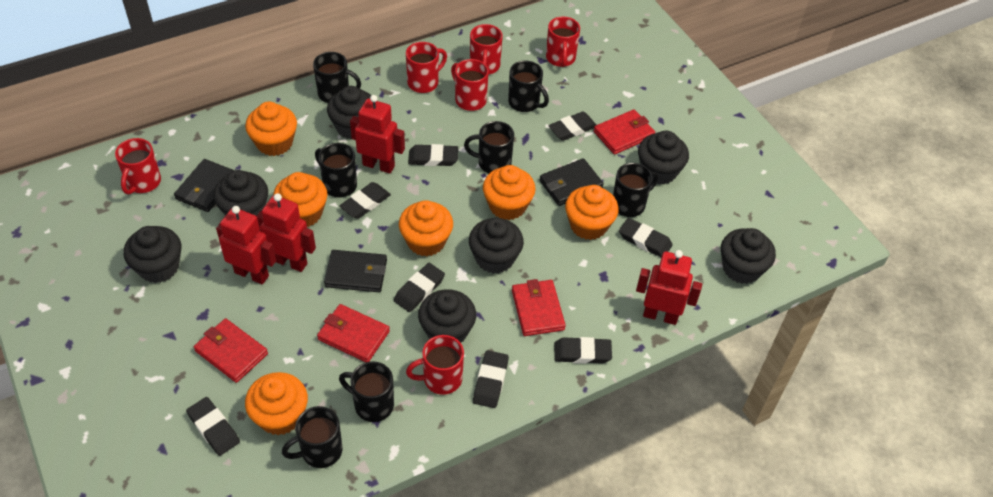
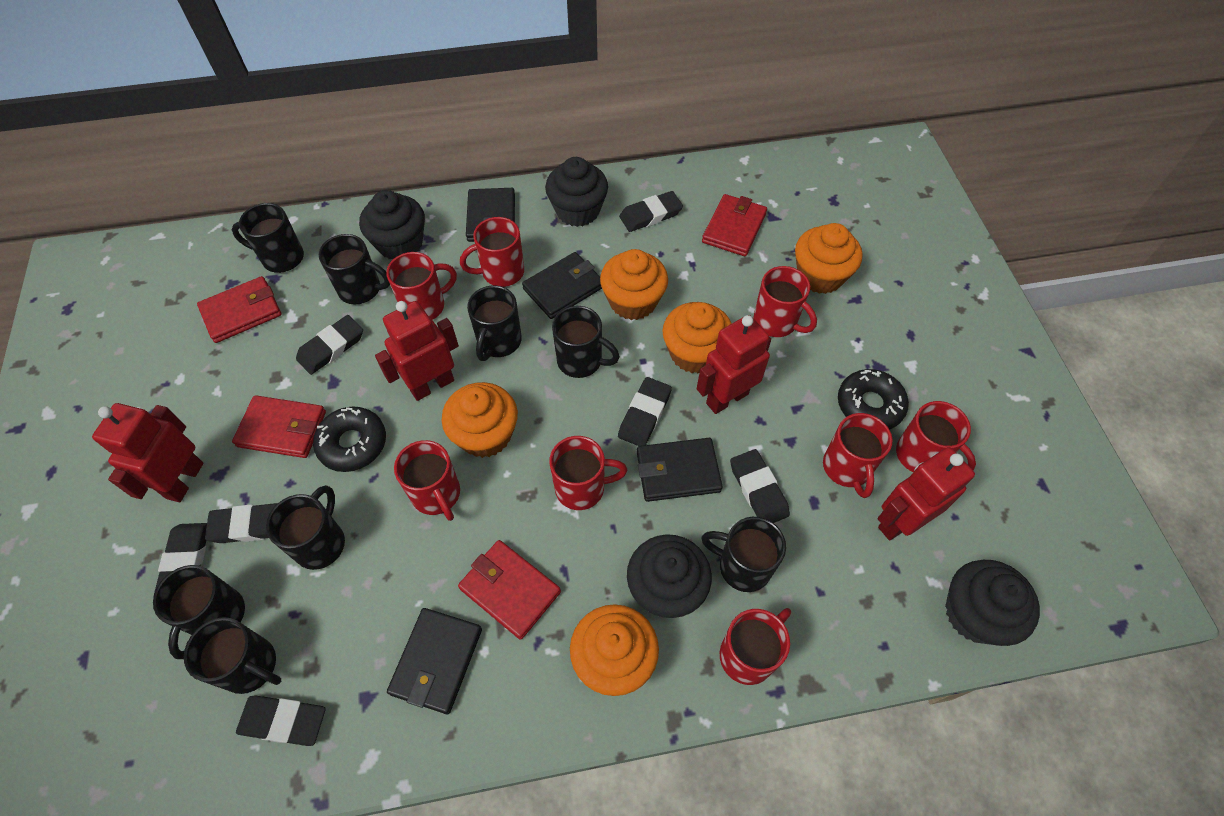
black cupcake: [124,226,181,283] [213,170,268,216] [327,86,372,139] [418,289,476,343] [469,218,524,274] [638,131,689,184] [721,228,776,284] = 7 -> [359,190,425,259] [545,157,608,227] [627,534,712,618] [945,560,1040,646] = 4
black donut: none = 0 -> [313,406,386,472] [838,369,909,430] = 2
black eraser: [186,397,240,456] [339,182,391,219] [394,263,445,312] [408,144,458,166] [473,350,509,408] [548,112,596,141] [554,337,612,364] [619,218,673,257] = 8 -> [154,523,207,593] [205,503,278,543] [236,695,326,746] [296,315,363,375] [618,377,672,446] [619,191,683,232] [730,449,790,523] = 7
black mug: [282,406,343,468] [313,52,361,103] [315,143,357,198] [339,361,394,422] [464,121,514,173] [508,61,549,112] [613,163,658,217] = 7 -> [153,565,245,659] [184,617,281,694] [232,203,304,273] [266,485,345,570] [319,234,390,304] [467,286,522,361] [552,306,620,378] [701,517,786,592] = 8
black wallet: [174,159,235,212] [324,250,387,292] [540,158,604,206] = 3 -> [387,608,482,714] [466,188,515,242] [522,252,602,319] [637,438,723,502] = 4
orange cupcake: [245,102,297,156] [245,372,308,435] [273,172,327,227] [399,200,453,257] [483,165,536,220] [565,185,619,240] = 6 -> [442,382,518,458] [570,604,659,696] [600,249,668,320] [662,302,732,373] [795,223,862,294] = 5
red mug: [115,138,161,194] [406,42,447,93] [406,335,464,395] [451,59,489,111] [470,24,503,75] [546,17,580,67] = 6 -> [386,252,457,320] [394,440,460,521] [460,217,524,287] [549,436,627,510] [720,608,791,685] [754,266,817,337] [823,413,893,498] [896,401,976,472] = 8

